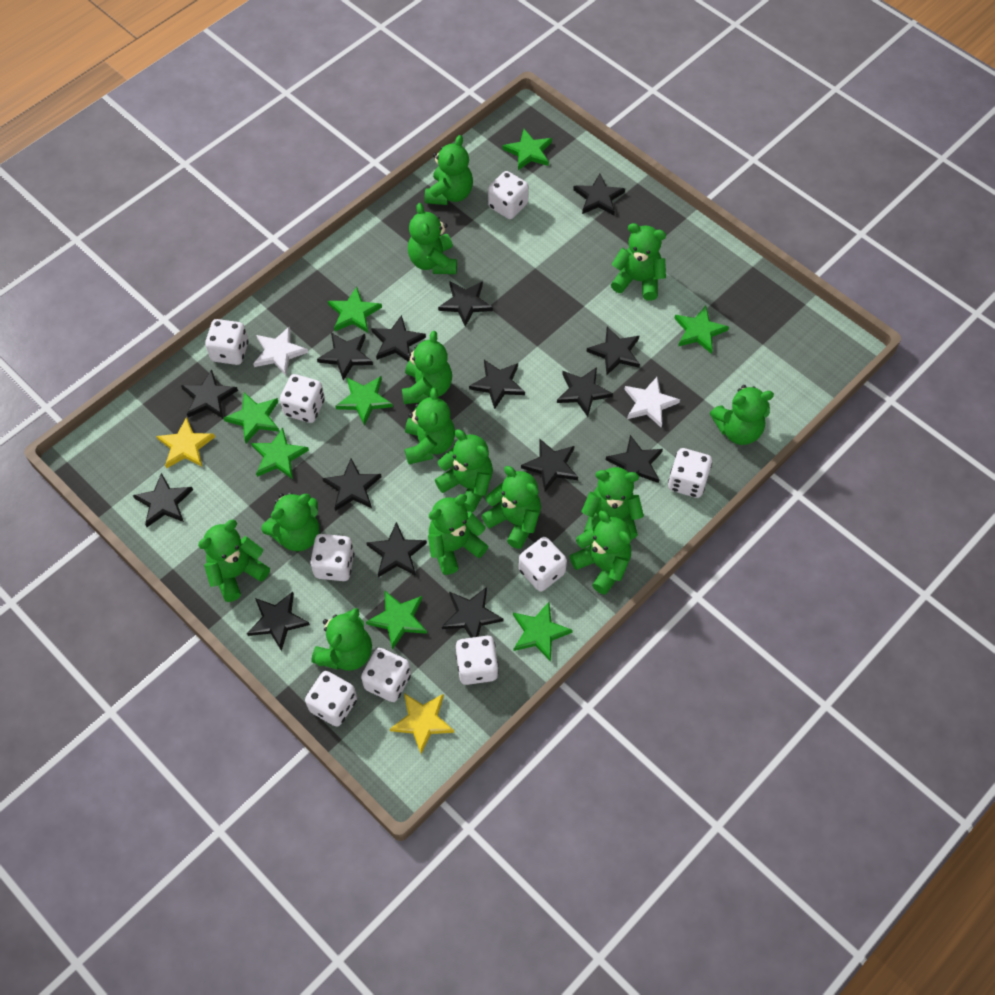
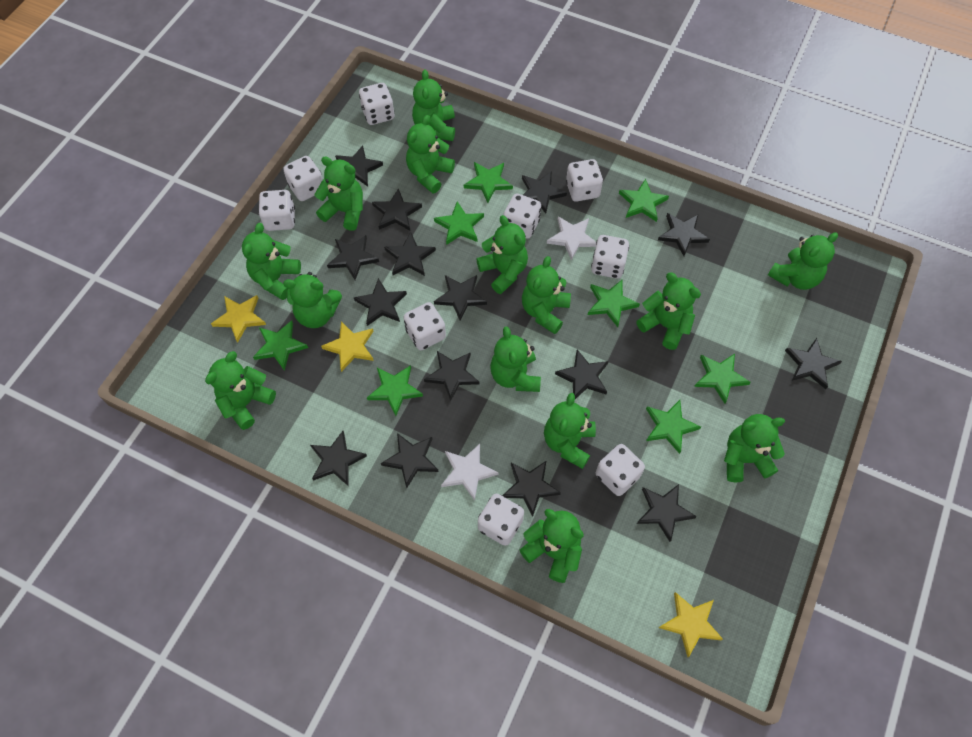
yellow star: [156,417,215,469] [390,693,454,754] = 2 -> [211,295,266,343] [321,321,374,372] [659,592,723,657] = 3

